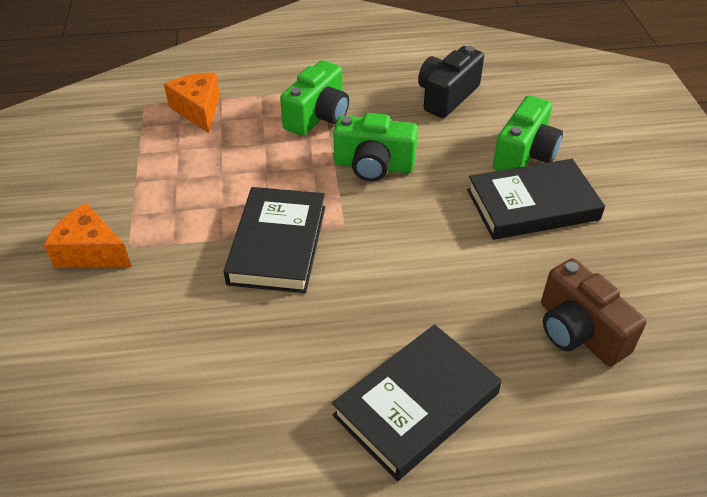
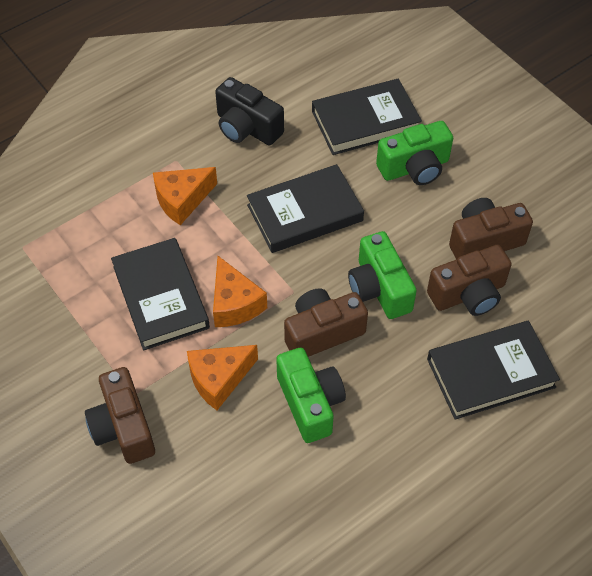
black book: [224,187,325,293] [332,324,502,481] [467,159,605,240] = 3 -> [111,238,210,350] [247,164,364,253] [312,79,422,155] [427,321,560,420] = 4
brown camera: [541,258,647,366] = 1 -> [85,367,155,464] [284,288,368,357] [427,245,512,316] [449,198,533,259] = 4
orange cheese: [44,203,132,268] [164,72,220,133] = 2 -> [153,167,217,225] [187,345,258,410] [213,256,267,327] = 3

